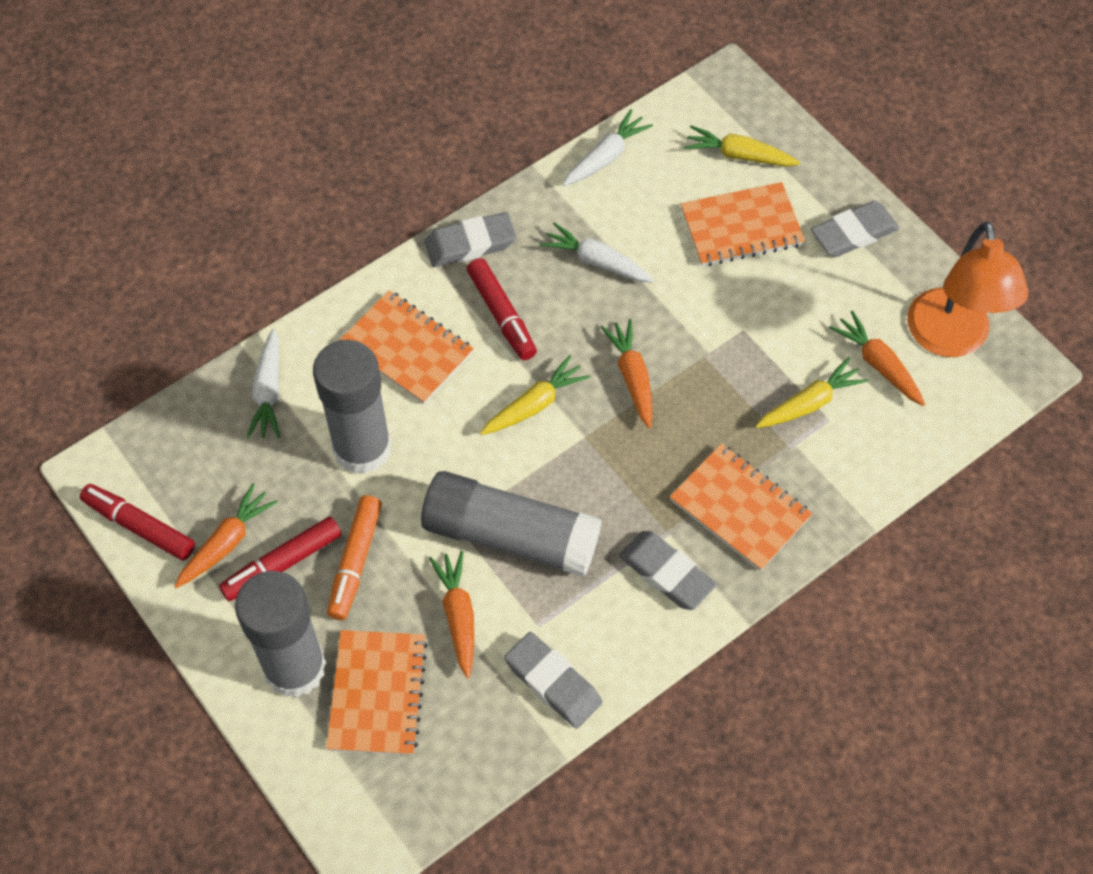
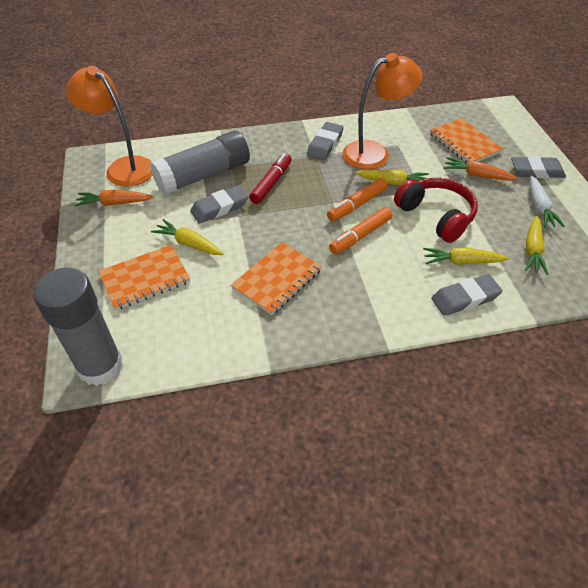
grey glue stick: [235,571,326,698] [313,340,391,474] [421,471,601,577] = 3 -> [33,268,123,386] [150,131,250,195] = 2
orange carrot: [174,483,278,588] [429,551,474,678] [601,319,652,428] [829,311,925,406] = 4 -> [75,190,153,207] [444,157,519,181] = 2
orange lamp: [907,221,1029,357] = 1 -> [66,66,152,187] [342,53,423,169] = 2
orange marker: [327,495,382,620] = 1 -> [327,178,387,221] [329,207,393,254] = 2
orange notebook: [326,630,428,755] [340,290,474,404] [670,444,812,571] [681,182,805,266] = 4 -> [99,245,190,310] [231,242,322,315] [430,118,503,164] = 3
red headphones: none = 0 -> [394,178,478,243] = 1
red marker: [80,484,195,561] [219,516,342,601] [467,258,537,360] = 3 -> [249,153,292,204] = 1
white carrot: [246,329,280,439] [540,222,654,283] [563,110,653,186] = 3 -> [530,176,565,228] = 1
yellow carrot: [480,355,590,435] [684,125,800,167] [756,357,868,428] = 3 -> [151,219,223,255] [355,170,429,185] [423,247,509,265] [525,215,548,275] = 4

